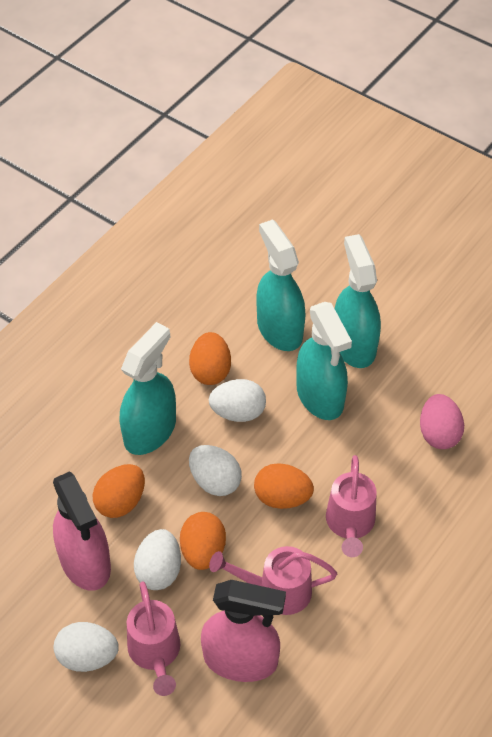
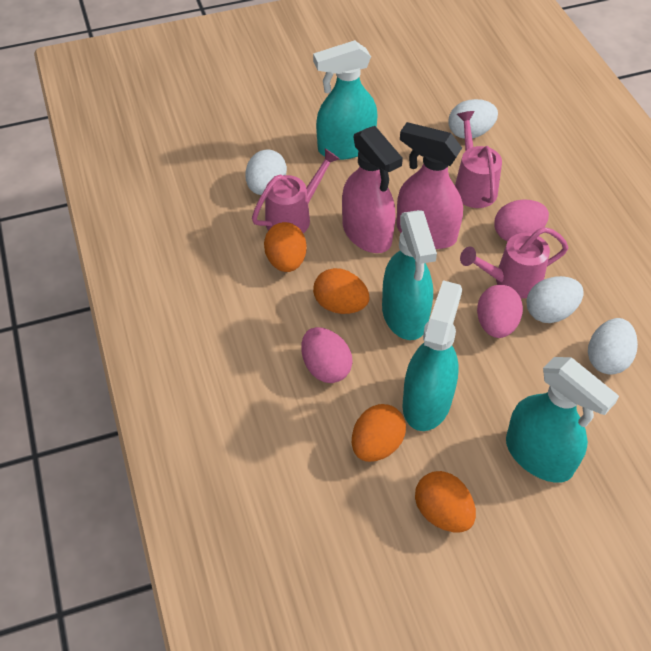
pink egg: [420,394,464,449] = 1 -> [301,327,353,383] [477,285,523,338] [494,199,549,241] = 3

